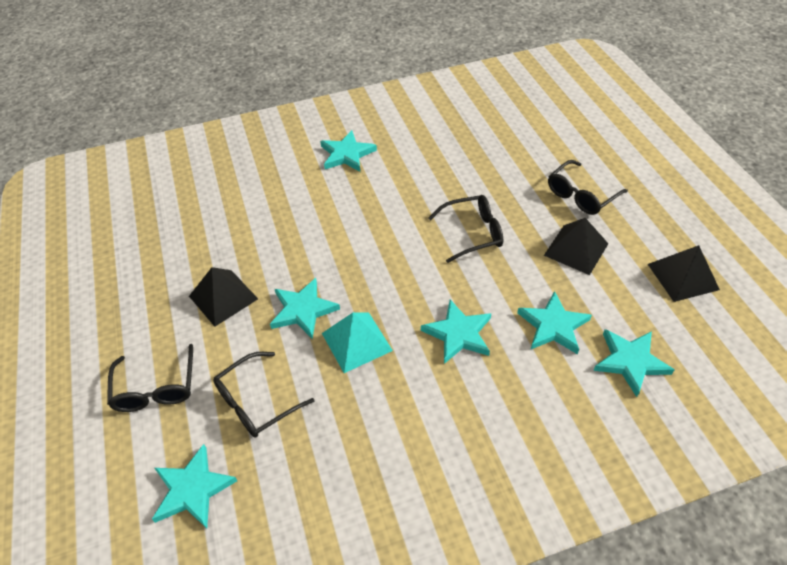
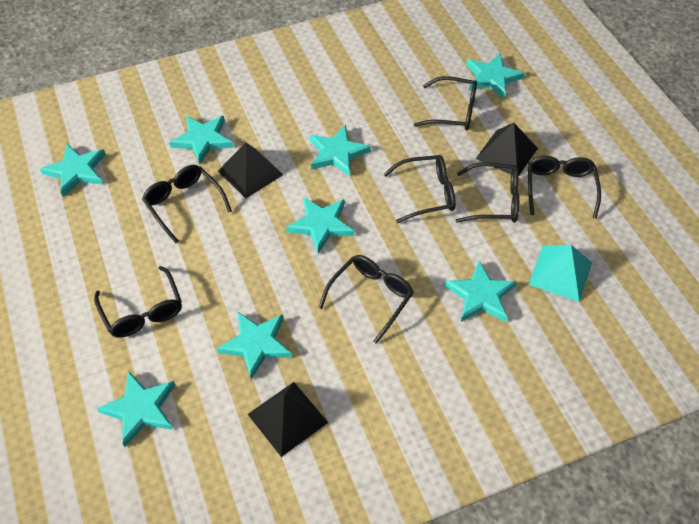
black glasses: [107,344,193,412] [213,352,314,438] [429,195,503,263] [548,160,628,215] = 4 -> [94,266,182,338] [142,165,232,243] [318,255,414,344] [384,155,456,223] [414,76,477,130] [456,162,519,223] [528,156,601,219] = 7
turquoise star: [152,444,237,529] [270,278,340,339] [320,130,377,172] [421,299,491,364] [517,291,592,354] [593,329,674,397] = 6 -> [40,144,106,197] [97,372,175,447] [169,116,234,165] [216,311,293,379] [286,197,355,254] [309,125,371,177] [444,261,517,322] [466,53,525,99] = 8

